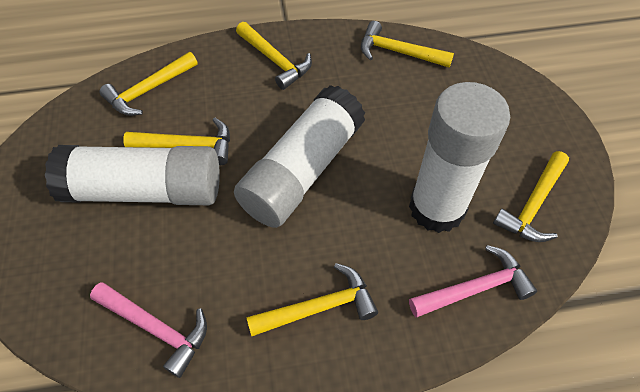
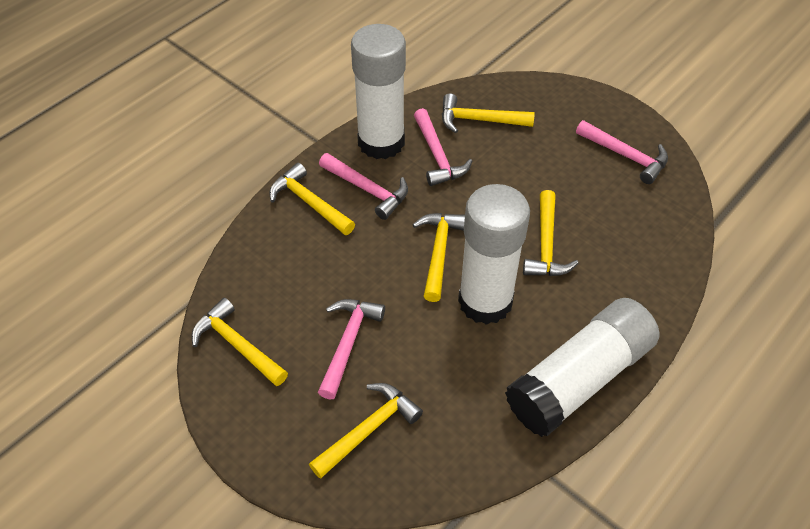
pink hammer: [90,282,207,378] [409,245,537,317] = 2 -> [318,299,385,399] [319,153,408,220] [414,108,472,186] [576,120,668,184] = 4

